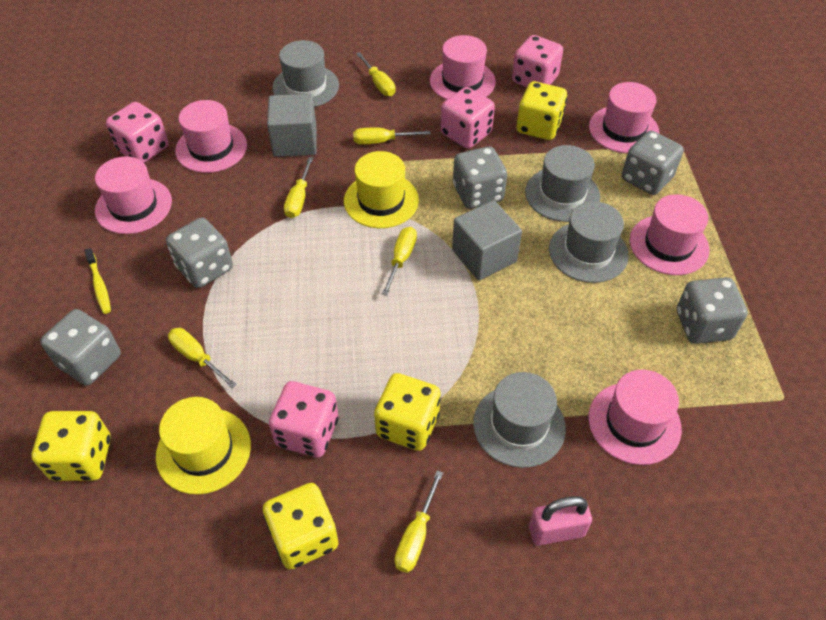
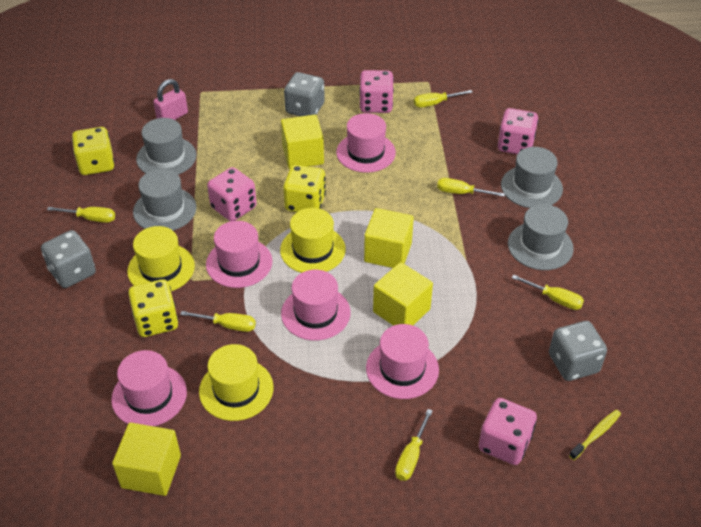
grey cube: [267,94,317,157] [452,200,522,280] = 2 -> none = 0
grey dice: [40,309,121,385] [166,217,233,288] [453,146,507,209] [622,130,684,195] [677,277,748,344] = 5 -> [41,230,96,288] [284,72,325,116] [549,321,607,381] = 3
pink hat: [95,157,172,234] [175,100,247,173] [430,35,496,100] [588,370,682,465] [589,82,659,153] [630,194,709,275] = 6 -> [111,350,187,426] [206,221,272,288] [281,270,351,341] [336,113,396,173] [366,324,439,399] = 5
yellow cube: none = 0 -> [112,423,181,496] [281,115,324,169] [364,208,414,268] [373,262,433,326] = 4
yellow dice: [32,411,111,481] [263,483,338,569] [374,373,441,451] [517,81,567,140] = 4 -> [72,127,114,175] [128,279,178,337] [283,165,326,212] = 3
yellow hat: [156,397,251,494] [344,151,419,228] = 2 -> [127,226,195,291] [199,344,274,421] [280,208,346,273] = 3

